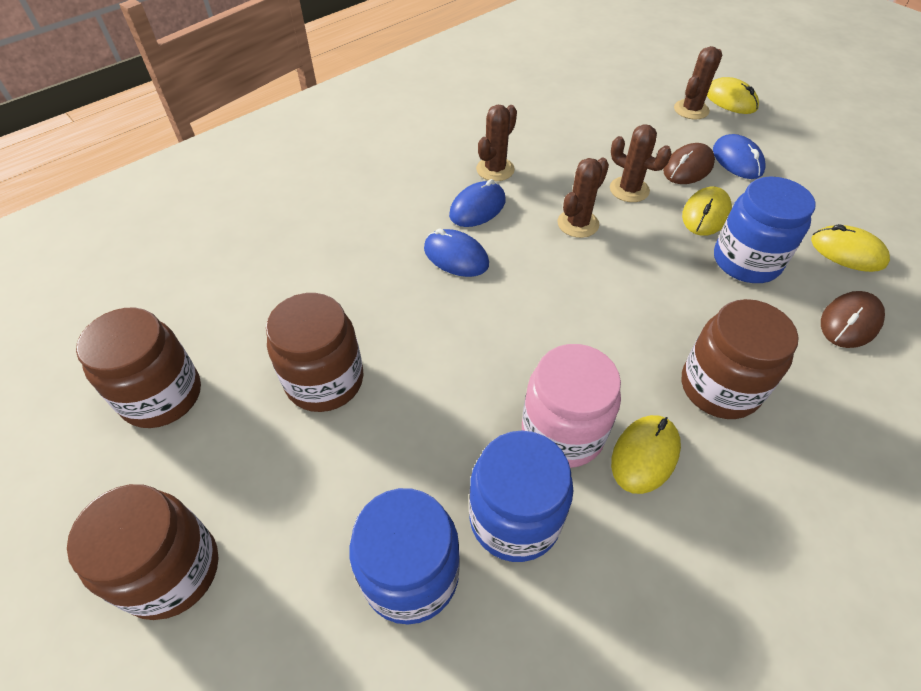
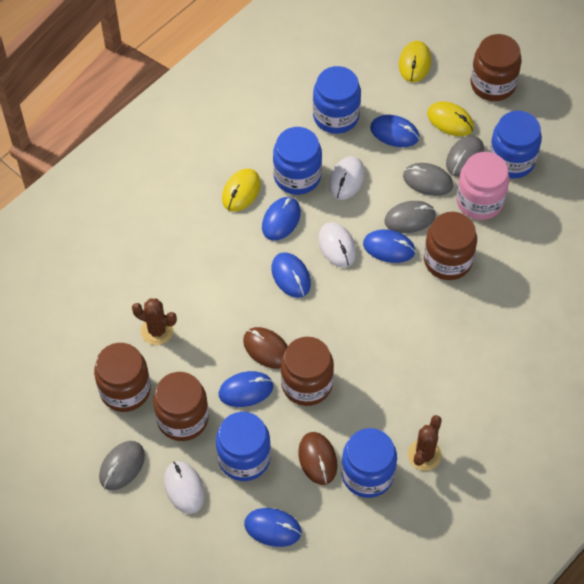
blue jar: [349,488,460,624] [469,431,573,562] [714,176,816,283] = 3 -> [216,412,271,481] [273,127,322,195] [313,66,361,134] [341,428,397,498] [489,111,542,179] = 5
blue mouse: [424,228,489,277] [449,179,506,227] [713,134,766,179] = 3 -> [219,371,273,407] [244,508,302,547] [262,197,301,241] [271,252,311,298] [363,229,415,263] [370,115,419,147] = 6
brown cactus: [476,105,517,181] [558,158,609,238] [610,124,672,202] [674,46,722,119] = 4 -> [132,298,177,345] [407,415,442,471] = 2
brown jar: [67,484,219,620] [76,308,201,428] [266,293,364,412] [682,299,799,419] = 4 -> [94,343,151,412] [153,372,209,441] [281,337,334,406] [424,212,477,280] [470,34,522,101] = 5
grey mouse: none = 0 -> [99,441,145,490] [384,201,436,233] [403,163,453,196] [446,136,484,177] = 4
white mouse: none = 0 -> [164,461,205,514] [318,222,356,268] [329,156,365,200] = 3
yellow mouse: [611,415,681,494] [682,186,732,236] [707,77,759,114] [811,224,890,272] = 4 -> [222,169,261,212] [399,41,431,82] [427,101,474,136] = 3

